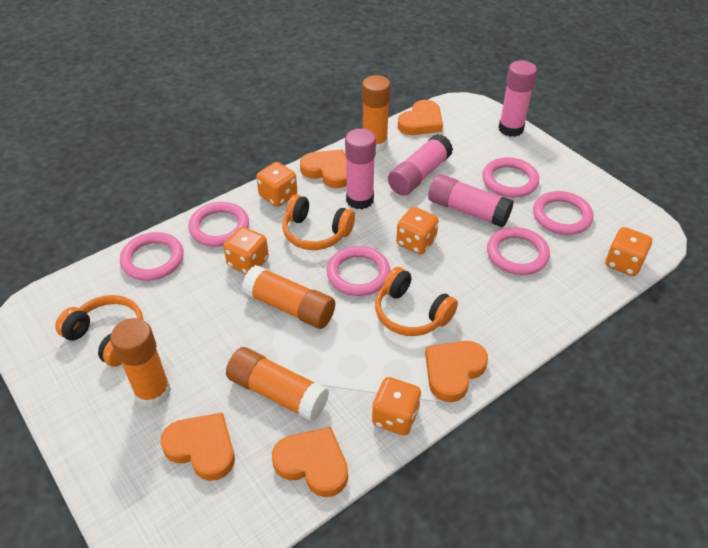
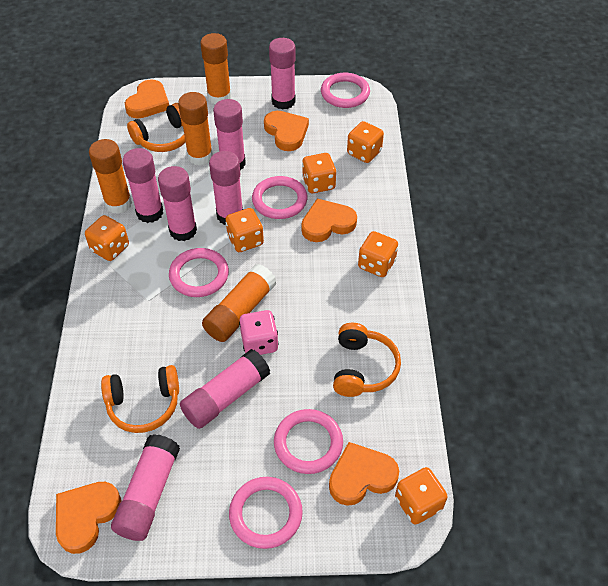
orange dice: [223,227,269,274] [256,162,297,207] [372,377,421,435] [396,207,439,255] [605,227,652,276] = 5 -> [85,215,129,261] [225,208,264,252] [302,153,337,193] [347,121,384,163] [358,231,398,277] [395,467,448,525] = 6
pink dice: none = 0 -> [239,310,279,355] = 1
pink glue stick: [345,128,376,209] [388,134,453,195] [428,174,514,227] [498,60,537,137] = 4 -> [111,434,180,541] [122,148,163,223] [158,166,197,241] [180,349,270,429] [209,151,243,225] [213,99,246,171] [269,38,296,110] = 7
pink ring: [120,232,184,281] [188,202,249,247] [327,246,391,296] [482,157,539,198] [487,227,550,275] [533,191,594,235] = 6 -> [169,248,229,297] [229,477,303,549] [252,176,307,219] [274,409,343,474] [321,73,370,108] = 5

